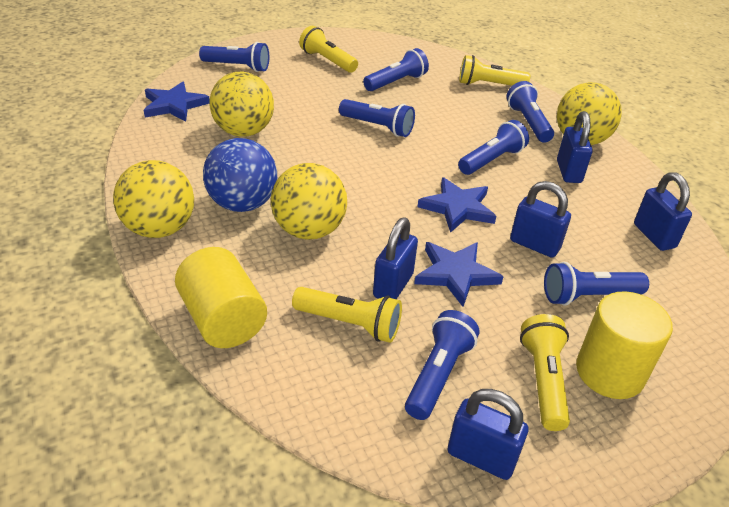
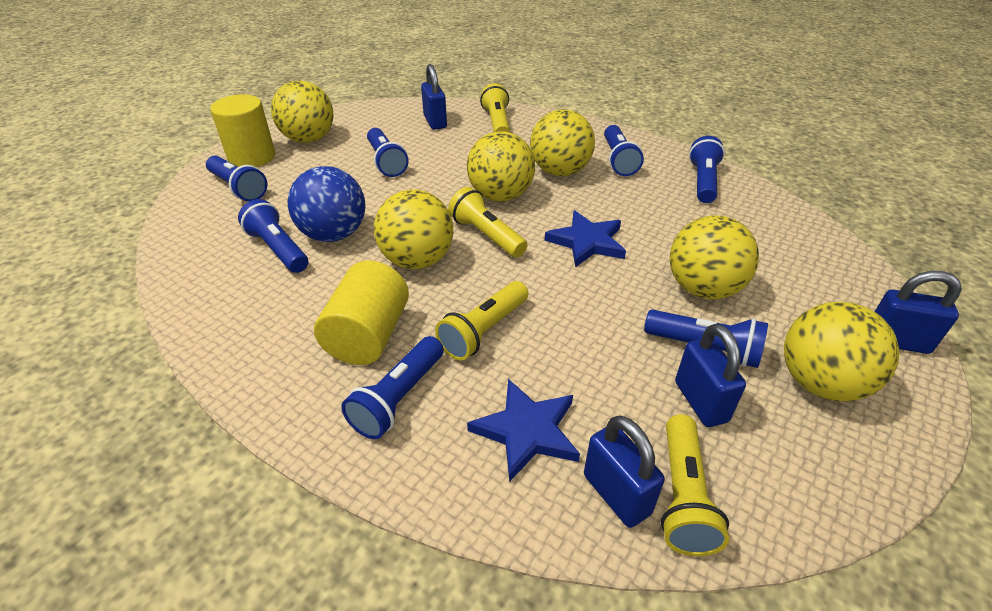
blue padlock: [373,217,418,299] [448,389,528,480] [510,181,571,258] [557,111,593,183] [634,172,692,251] = 5 -> [421,64,447,130] [584,415,665,528] [675,324,746,427] [874,271,962,354] = 4
blue star: [144,82,209,122] [414,242,504,307] [417,177,496,233] = 3 -> [467,379,580,482] [544,210,626,267] = 2
yellow ball: [113,160,194,238] [209,72,274,137] [271,163,347,240] [557,82,622,145] = 4 -> [271,80,334,143] [374,189,453,269] [467,131,535,202] [530,109,595,176] [670,215,759,299] [784,302,899,402] = 6

